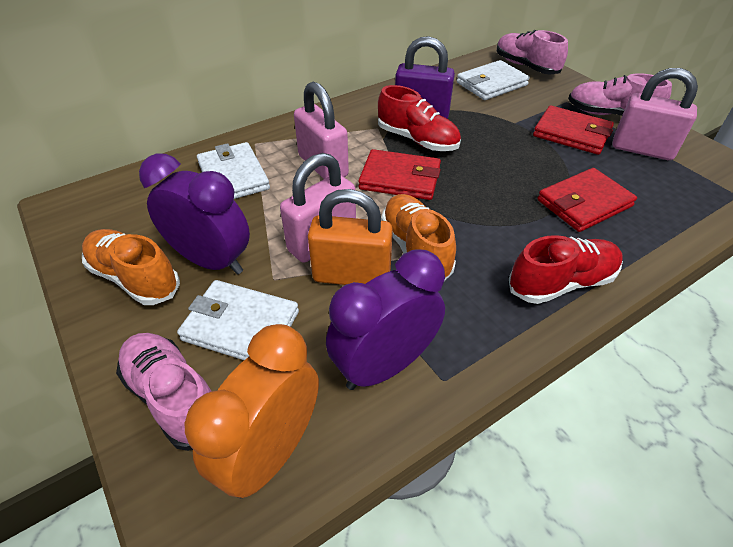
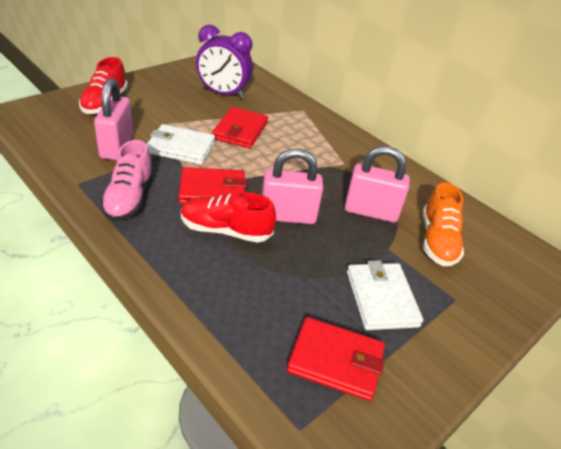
orange clock: [185,324,319,498] = 1 -> none = 0
orange padlock: [308,189,393,285] = 1 -> none = 0
orange shoe: [82,229,180,305] [381,194,456,281] = 2 -> [423,182,464,266] = 1
pink shoe: [116,333,211,451] [497,30,568,75] [568,73,672,116] = 3 -> [100,140,154,221] = 1
purple clock: [139,154,250,275] [326,249,445,390] = 2 -> [196,24,253,99] = 1
purple padlock: [395,36,455,119] = 1 -> none = 0
white wallet: [177,280,299,360] [197,142,270,199] [457,60,530,100] = 3 -> [146,124,215,165] [347,260,423,330] = 2

